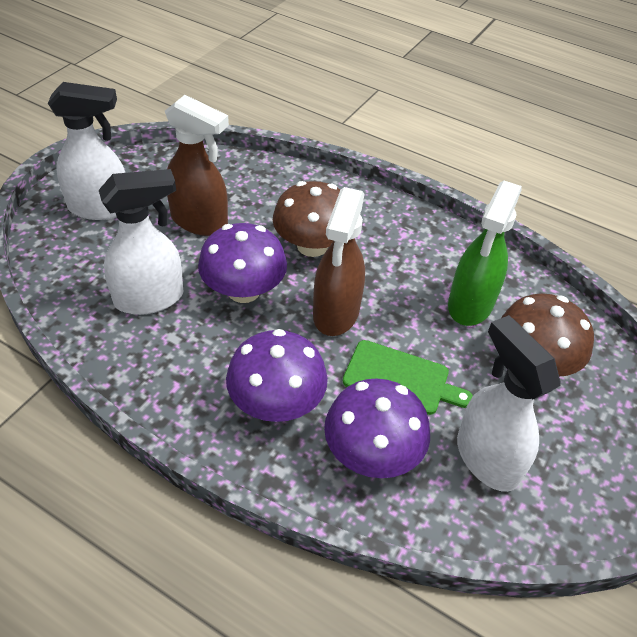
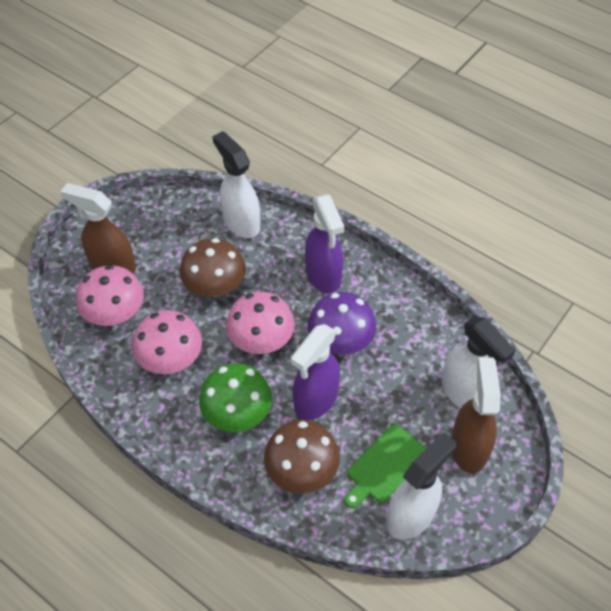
green mushroom: none = 0 -> [199,363,272,432] = 1
green spray bottle: [448,181,522,326] = 1 -> none = 0
pink mushroom: none = 0 -> [76,265,144,326] [132,310,202,374] [226,291,295,354] = 3
purple mushroom: [198,223,287,303] [226,329,328,422] [324,378,430,478] = 3 -> [308,292,376,355] = 1
purple spray bottle: none = 0 -> [291,324,340,420] [305,194,345,293] = 2

